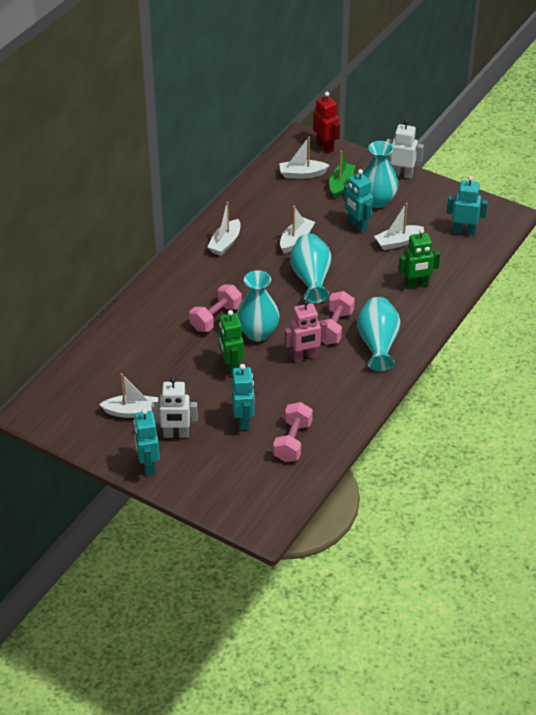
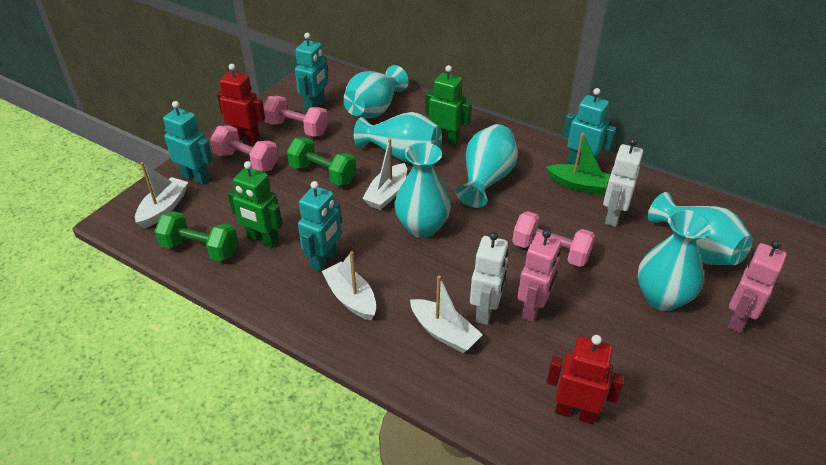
green dumbbell: none = 0 -> [155,211,238,261] [287,137,356,186] = 2
pink robot: [285,300,327,362] = 1 -> [517,229,561,322] [728,240,787,333] = 2
red robot: [313,92,340,153] = 1 -> [217,64,265,144] [547,335,625,424] = 2
turquoise vase: [237,270,280,342] [290,234,331,304] [357,297,401,371] [362,141,399,208] = 4 -> [343,65,409,118] [354,112,442,163] [394,142,451,238] [456,124,518,208] [638,210,712,311] [648,192,753,265] = 6
white boat: [99,373,158,418] [207,202,241,256] [279,136,330,179] [280,206,315,253] [374,203,424,250] = 5 -> [135,162,188,229] [322,251,376,321] [362,138,407,210] [410,276,483,353] = 4

